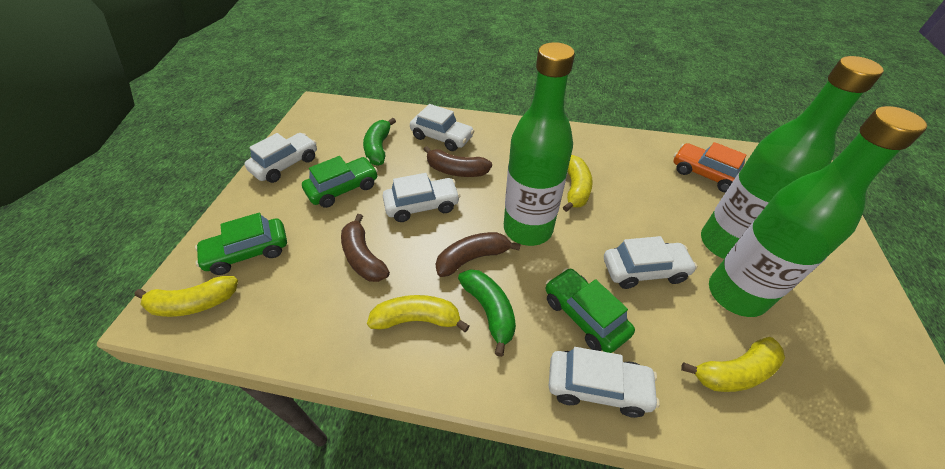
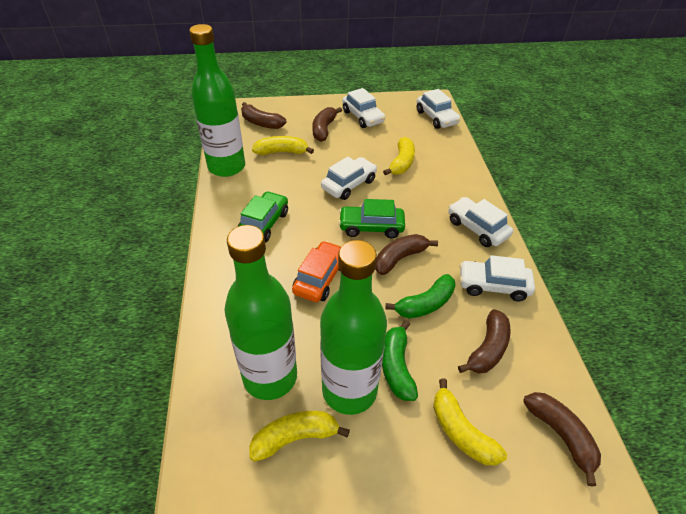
brown banana: [341,214,390,282] [423,146,492,177] [436,232,521,277] = 3 -> [241,102,287,129] [312,107,342,142] [375,234,438,275] [458,309,511,374] [523,392,601,487] = 5
green car: [195,213,287,275] [302,156,378,208] [546,268,635,353] = 3 -> [238,191,288,243] [338,199,405,238] = 2

